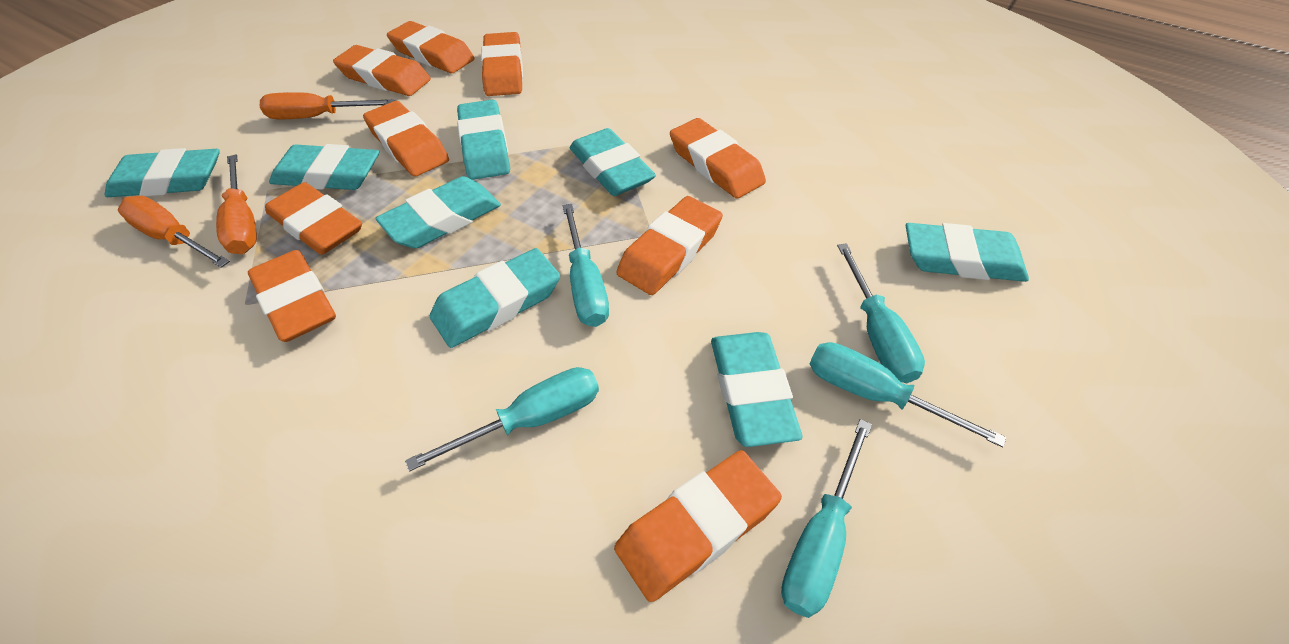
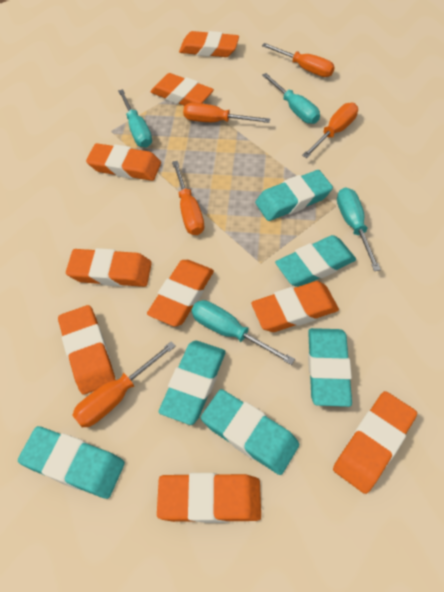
orange screwdriver: [118,196,230,268] [216,155,257,254] [260,92,395,119] = 3 -> [72,342,176,428] [172,161,204,235] [183,103,270,123] [262,43,335,77] [302,103,358,158] = 5
turquoise eraser: [104,148,219,197] [269,144,379,190] [375,176,501,248] [430,248,560,348] [457,100,510,180] [570,128,656,196] [711,332,803,447] [905,223,1029,282] = 8 -> [18,426,125,499] [159,341,226,425] [201,389,299,475] [255,170,333,221] [275,235,356,287] [308,328,352,407] = 6
turquoise screwdriver: [405,367,599,471] [563,204,609,327] [781,419,872,618] [810,342,1006,448] [837,243,925,383] = 5 -> [118,89,152,148] [191,300,295,365] [262,73,320,124] [337,187,381,271] = 4

